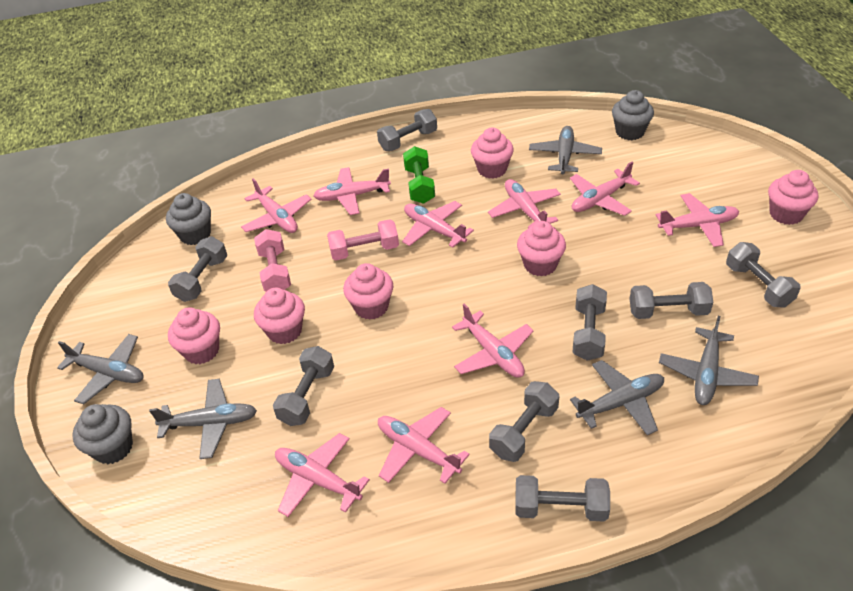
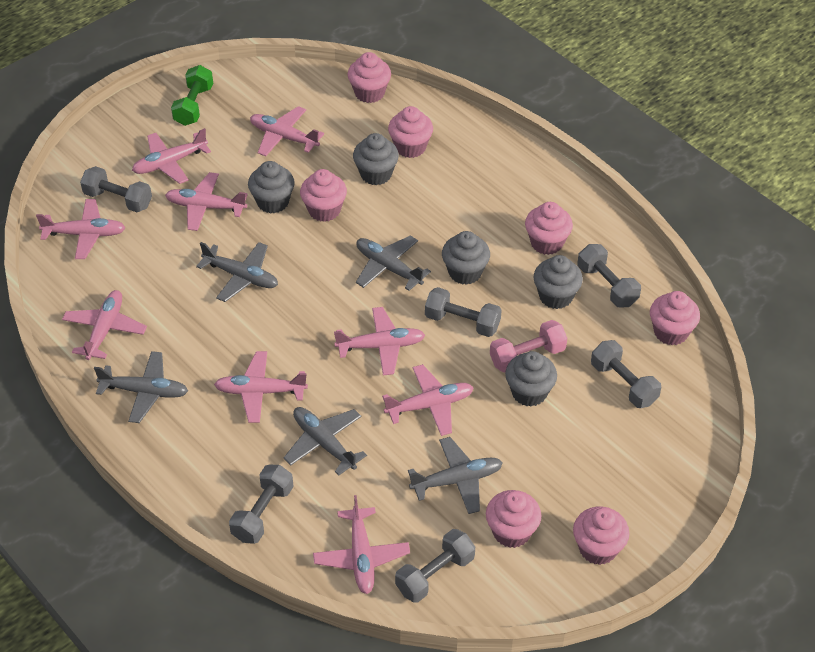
grey cupcake: [73,404,133,464] [166,193,211,245] [612,90,654,140] = 3 -> [248,161,295,214] [353,133,399,185] [442,231,490,285] [505,351,557,407] [533,255,583,309] = 5
grey dumbbell: [168,236,227,302] [273,346,334,426] [377,109,437,151] [489,381,559,462] [515,475,610,521] [572,284,607,361] [629,282,713,319] [726,242,801,308] = 8 -> [80,166,152,212] [229,464,294,544] [395,529,475,603] [425,287,502,337] [577,244,641,308] [591,340,661,408] = 6
pink cupcake: [168,307,220,364] [254,288,305,344] [343,263,393,320] [471,128,514,179] [517,221,566,277] [768,170,818,225] = 6 -> [300,169,347,222] [347,52,391,103] [388,106,433,158] [486,490,541,548] [525,202,573,255] [573,507,629,565] [650,291,700,345] = 7
pink dumbbell: [254,229,291,292] [327,219,399,260] = 2 -> [490,320,567,373] = 1

